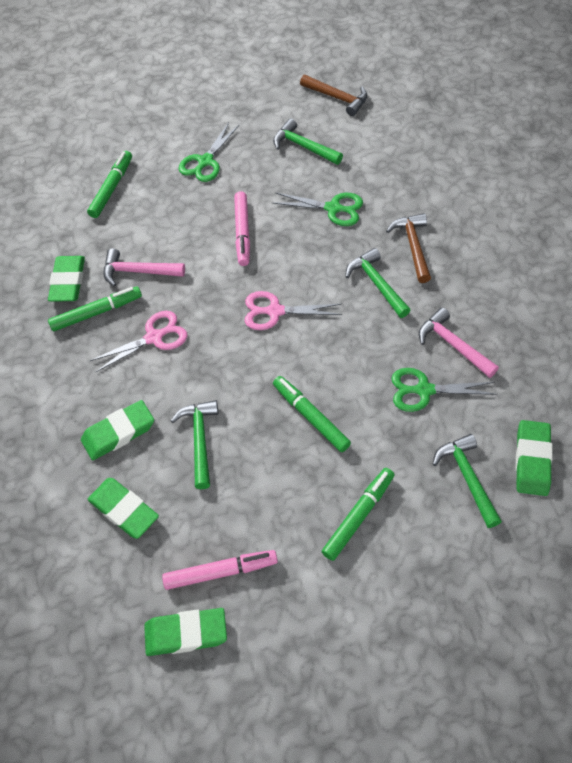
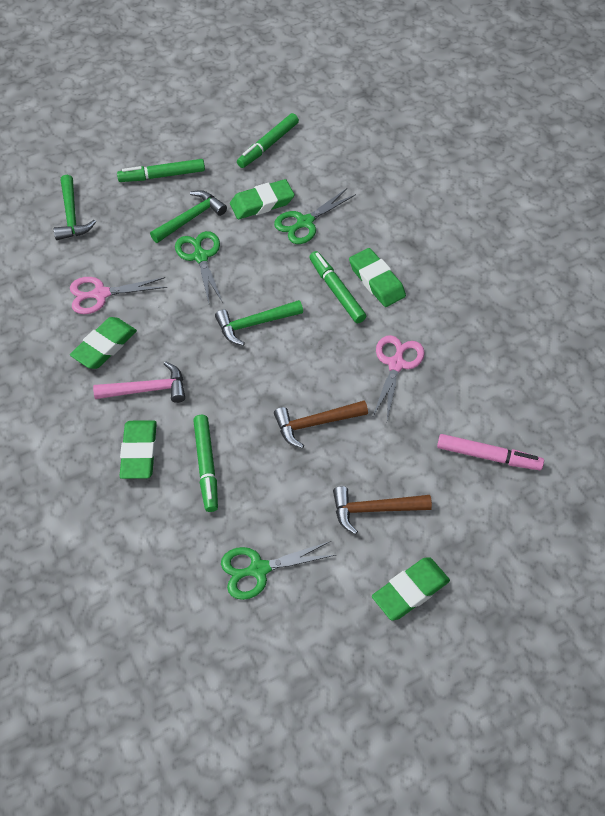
green hammer: [171,400,218,489] [273,119,343,165] [345,248,411,318] [433,434,502,528] = 4 -> [54,175,96,240] [150,190,227,243] [215,300,303,346] = 3
pink hammer: [104,248,185,286] [419,308,499,378] = 2 -> [93,361,185,403] = 1
pink marker: [162,550,278,590] [234,191,250,266] = 2 -> [437,434,544,470] = 1

